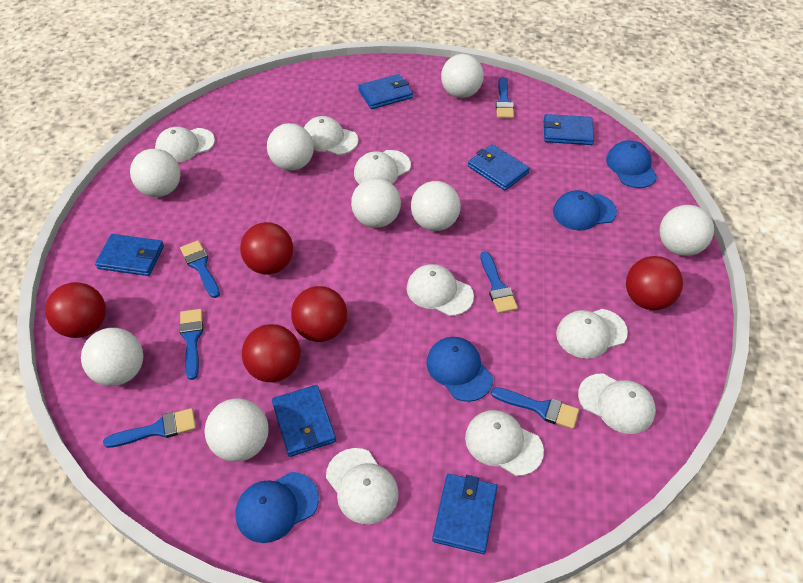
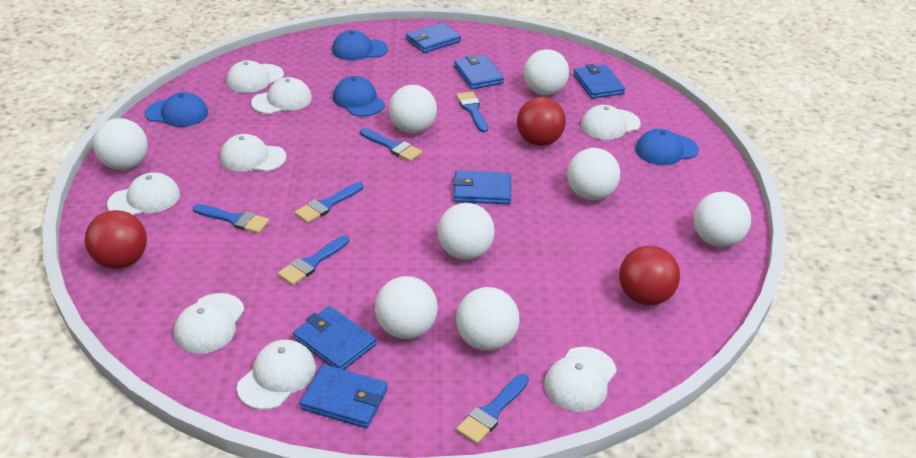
red ball: [45,282,106,338] [240,222,293,275] [242,324,301,382] [291,286,347,342] [626,256,683,310] = 5 -> [85,210,147,269] [517,97,566,146] [619,246,680,305] = 3

